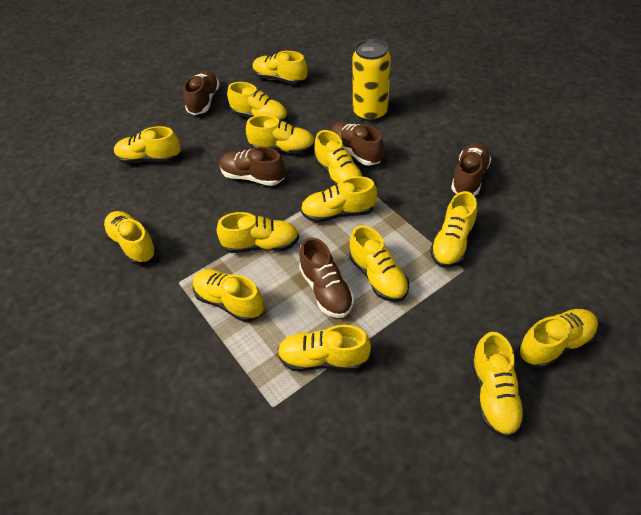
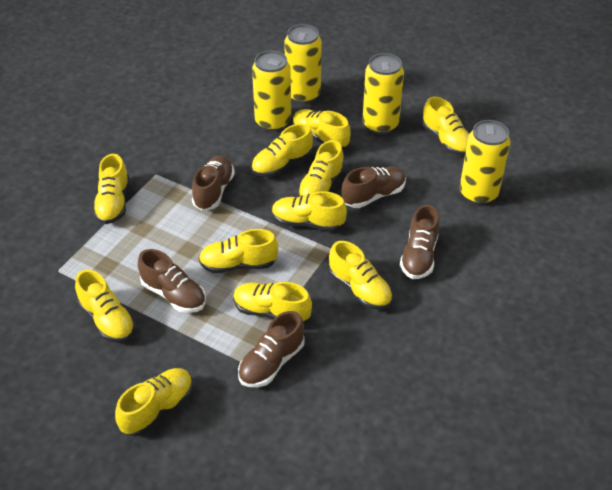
yellow can: [352,39,391,122] = 1 -> [252,50,291,132] [284,24,322,104] [363,53,404,134] [460,120,510,205] = 4
yellow shoe: [103,211,157,265] [114,126,181,163] [193,269,264,322] [217,212,299,253] [227,82,288,122] [246,115,315,154] [252,51,307,85] [277,325,371,372] [301,176,377,223] [314,130,364,185] [349,225,409,302] [430,191,477,268] [471,332,526,438] [519,309,598,368] = 14 -> [75,270,135,343] [93,154,129,224] [115,368,193,436] [199,229,278,273] [233,282,312,323] [251,124,313,177] [272,191,347,231] [293,109,350,149] [298,140,344,197] [329,241,393,310] [422,97,469,156] = 11

